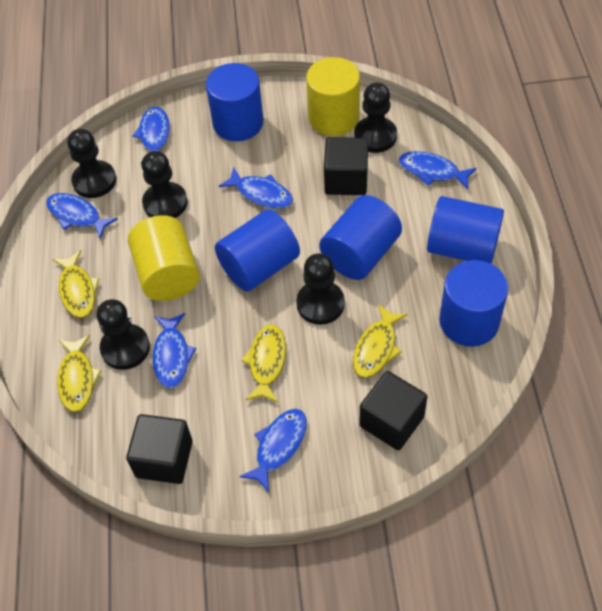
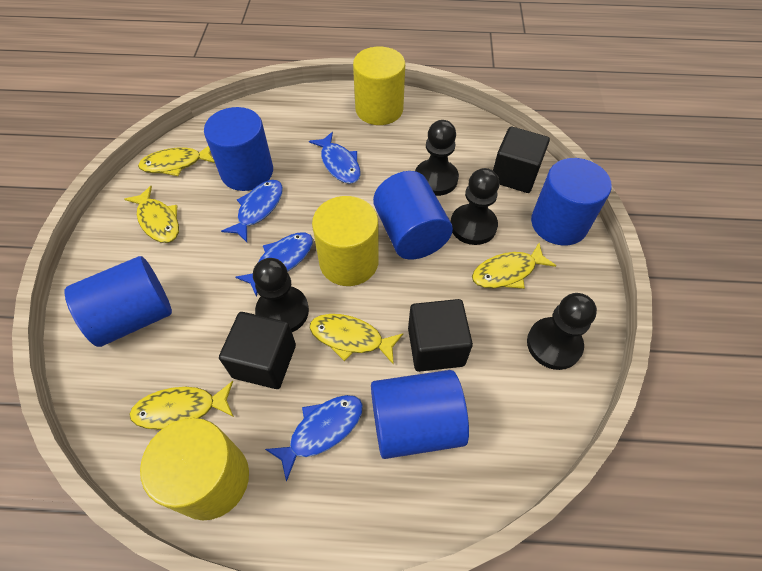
black pawn: [67,129,116,198] [97,299,150,370] [141,151,188,218] [296,254,345,325] [354,82,397,153] = 5 -> [253,258,309,332] [415,120,459,196] [450,168,499,245] [527,293,597,370] = 4
blue fish: [46,193,118,239] [133,107,170,164] [153,313,196,388] [219,167,293,209] [239,409,307,493] [399,151,477,189] = 6 -> [221,180,283,242] [236,233,313,296] [265,395,363,482] [309,132,361,184] = 4
yellow cylinder: [128,215,200,301] [306,57,360,136] = 2 -> [140,418,249,520] [312,196,379,286] [353,47,405,125] = 3
yellow fish: [52,250,99,318] [57,335,102,412] [241,325,286,403] [353,304,408,378] = 4 -> [124,186,179,243] [129,381,234,430] [138,146,215,176] [310,314,403,365] [472,243,556,289] = 5

